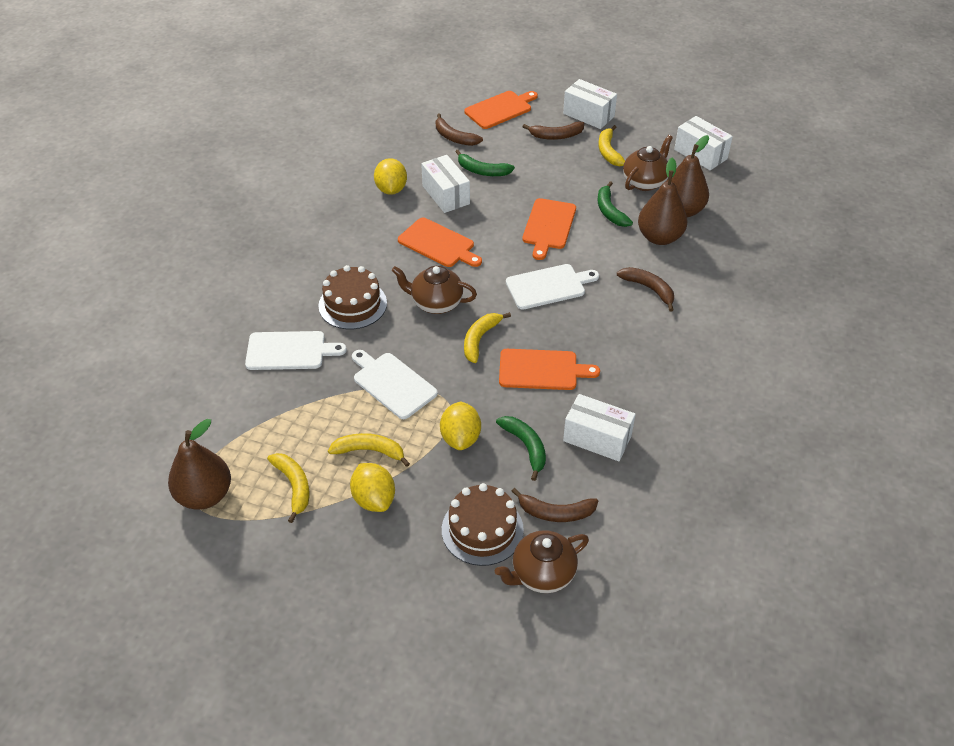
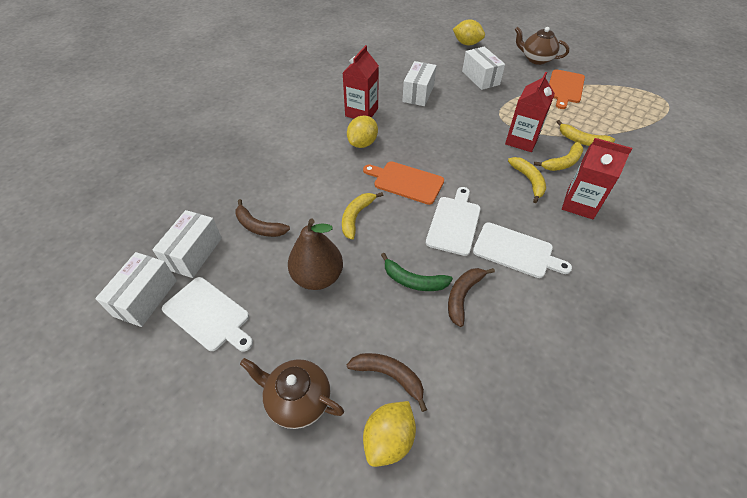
brown banana: [436,113,483,146] [512,488,598,522] [523,121,584,140] [617,267,674,311] = 4 -> [235,199,290,237] [347,353,427,412] [448,268,495,327] = 3
brown cake: [318,265,387,329] [442,483,524,566] = 2 -> none = 0
brown pear: [168,419,231,510] [638,158,687,245] [666,135,709,217] = 3 -> [288,219,343,290] = 1
brown teapot: [391,266,477,314] [495,530,589,593] [623,135,673,191] = 3 -> [240,358,344,429] [515,27,569,65] = 2
green banana: [455,150,515,176] [496,416,546,481] [598,181,633,227] = 3 -> [381,253,453,291] = 1
orange cutting board: [398,218,482,267] [464,91,538,129] [499,349,600,390] [522,198,576,260] = 4 -> [363,161,444,205] [549,69,585,109] = 2
red carton: none = 0 -> [343,45,379,119] [505,72,555,152] [562,138,632,219] = 3

